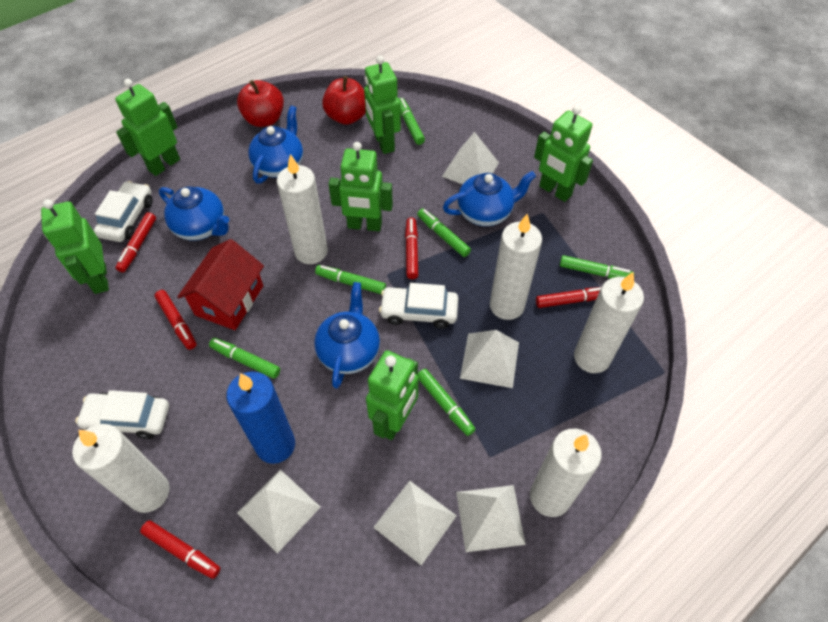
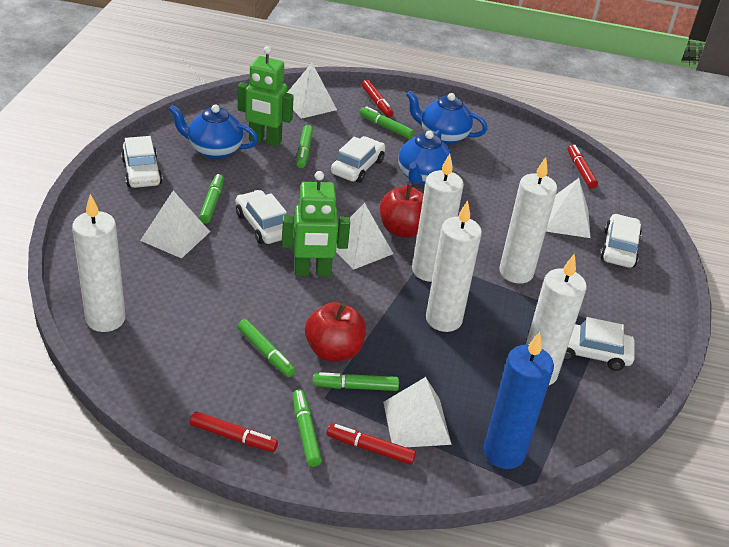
blue teapot: [159,186,229,241] [248,105,303,184] [314,282,380,389] [443,171,536,226] = 4 -> [169,105,258,159] [398,130,453,185] [406,91,487,145] = 3
green robot: [41,199,109,294] [115,79,180,176] [328,142,393,231] [364,55,401,154] [366,350,418,440] [534,106,593,202] = 6 -> [238,46,294,147] [282,171,350,276] = 2
red house: [177,239,264,330] = 1 -> none = 0
red marker: [116,212,156,272] [140,520,221,579] [154,290,197,350] [405,217,418,279] [536,287,601,308] = 5 -> [190,411,278,452] [327,424,416,465] [362,80,393,117] [567,144,598,189] = 4
white car: [75,390,169,439] [94,181,153,242] [379,283,458,329] = 3 -> [121,136,163,188] [236,190,287,244] [331,136,385,183] [564,317,635,371] [600,214,642,268] = 5

